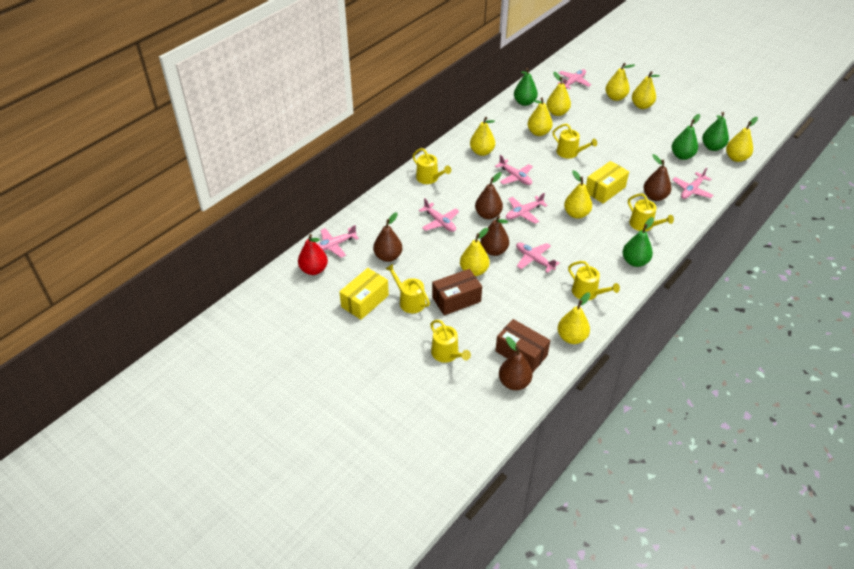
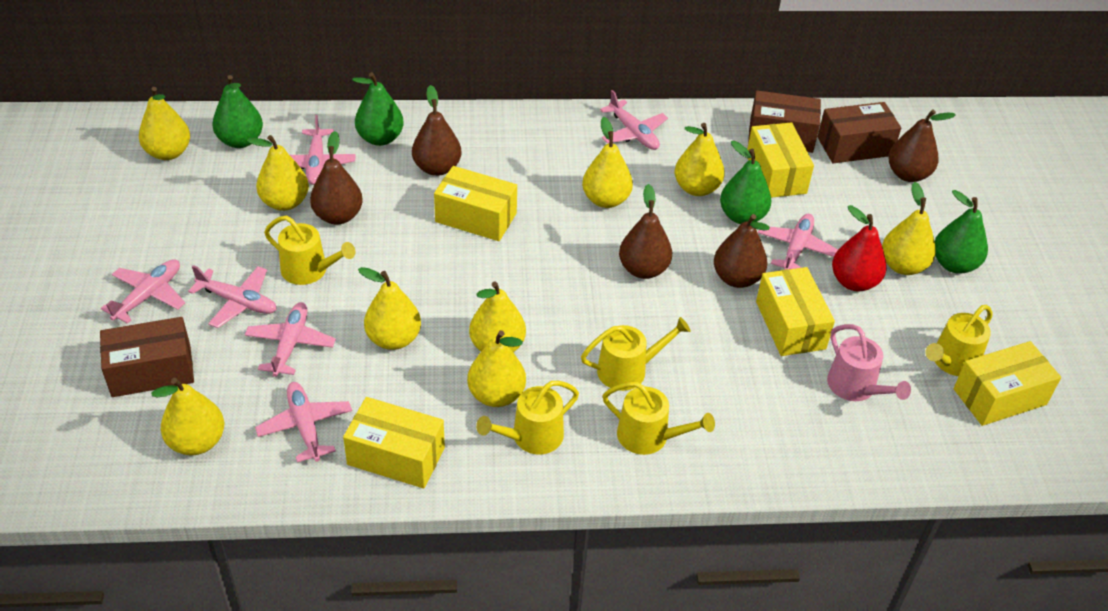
brown box: [432,269,482,315] [496,319,550,373] = 2 -> [100,317,194,397] [748,90,821,153] [818,102,901,163] = 3
pink watering can: none = 0 -> [827,324,911,401] = 1
yellow box: [339,268,389,320] [586,161,629,204] = 2 -> [343,397,445,489] [434,166,517,241] [747,122,814,198] [756,267,835,356] [953,341,1061,426] = 5
yellow watering can: [386,264,430,313] [413,148,451,184] [430,320,471,363] [553,124,597,159] [568,261,620,300] [628,193,674,231] = 6 -> [264,216,356,285] [476,381,579,454] [581,317,690,391] [603,382,715,455] [925,305,993,376] = 5

